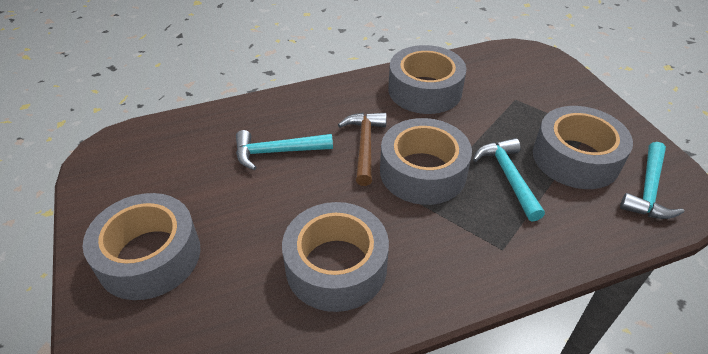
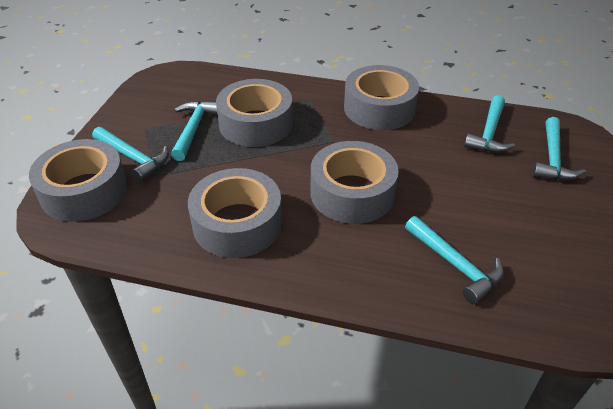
brown hammer: [338,113,387,186] = 1 -> none = 0
turquoise hammer: [236,130,333,170] [473,138,545,222] [620,142,684,219] = 3 -> [92,127,169,182] [171,101,218,161] [405,216,504,304] [464,95,515,153] [532,117,586,180] = 5

